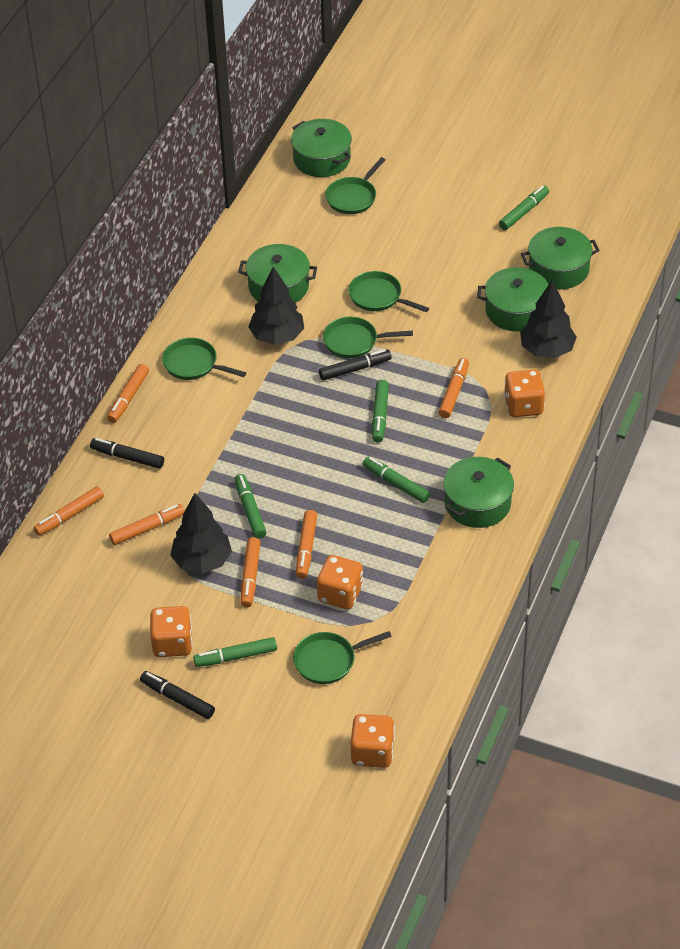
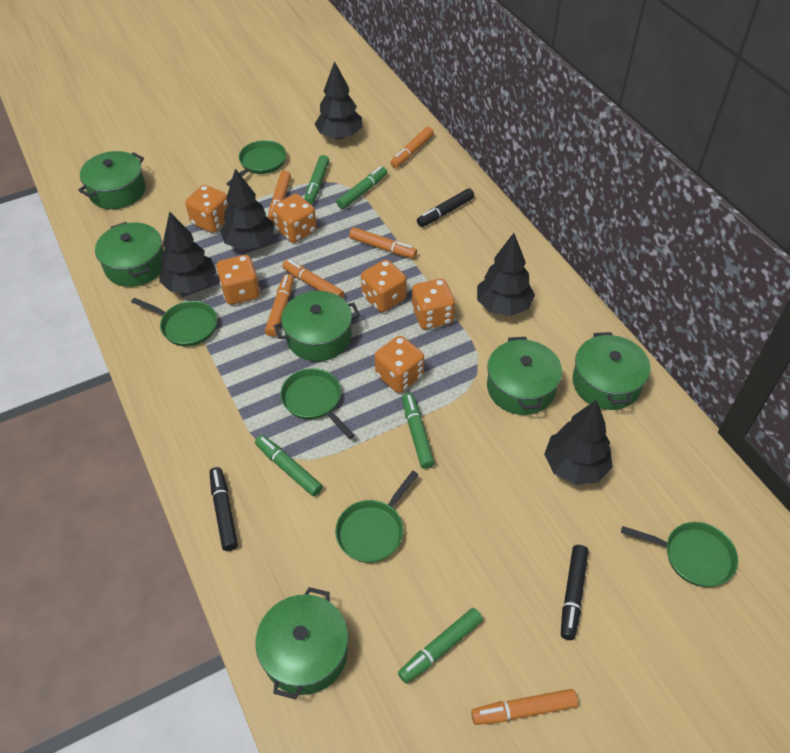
black tree: [170,493,232,574] [248,267,304,345] [520,280,577,358] = 3 -> [159,211,216,293] [220,169,274,250] [314,61,362,140] [477,233,535,316] [544,400,613,485] = 5
green pot: [238,244,317,303] [291,119,352,177] [443,457,514,528] [477,267,548,332] [521,227,600,289] = 5 -> [78,151,146,209] [95,222,164,287] [255,587,348,700] [274,291,360,361] [487,337,562,415] [572,332,650,410] = 6
orange dice: [150,606,193,657] [317,555,363,609] [351,714,395,768] [504,370,545,417] = 4 -> [185,185,228,233] [216,255,260,305] [272,194,317,243] [361,260,407,312] [375,336,424,393] [412,279,455,329] = 6

